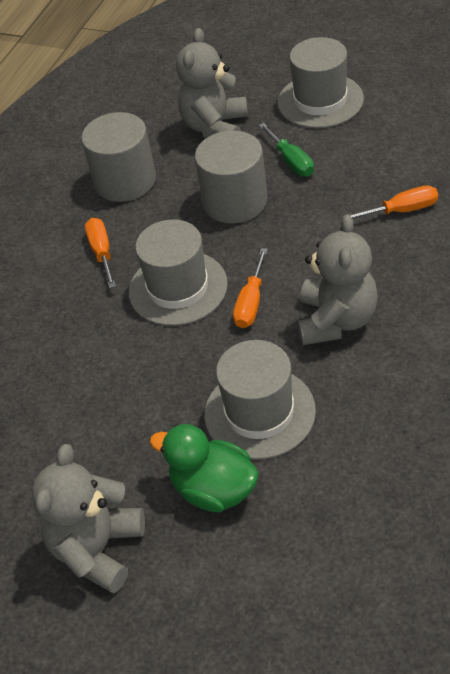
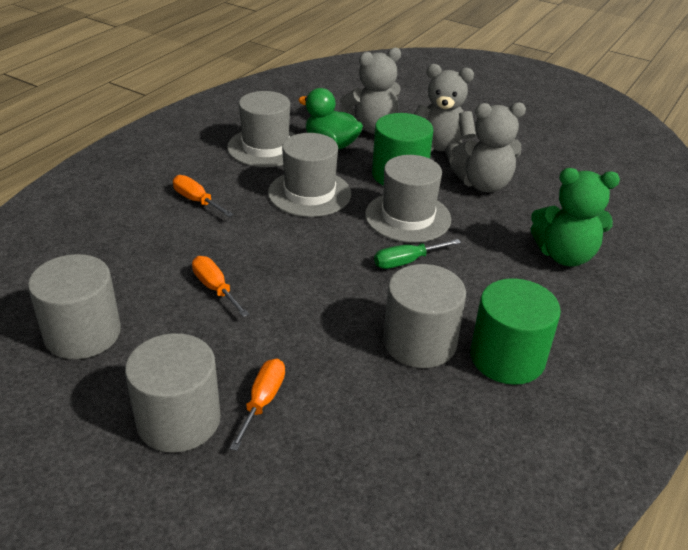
green cylinder: none = 0 -> [372,113,433,186] [470,278,561,385] = 2
green teddy bear: none = 0 -> [531,168,620,266] = 1
grey cylinder: [81,112,156,202] [195,131,268,223] = 2 -> [28,254,121,359] [125,333,221,453] [383,264,466,368] = 3

